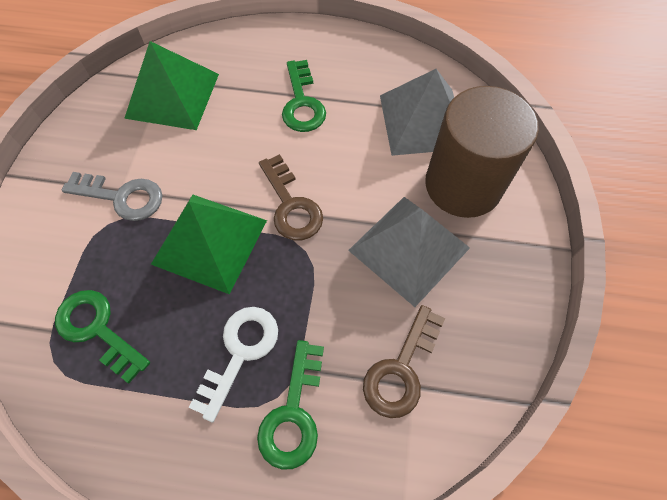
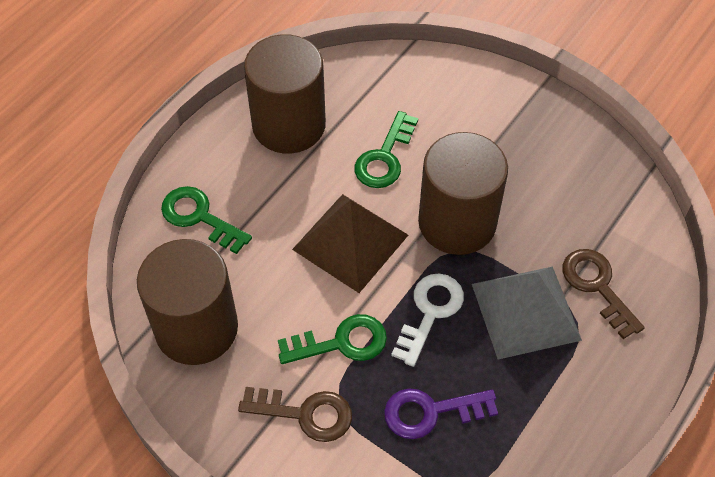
brown cylinder: [425,86,539,218] = 1 -> [137,239,238,365] [244,34,326,154] [418,132,508,255] = 3
brown pyramid: none = 0 -> [292,194,408,293] = 1
green pyramid: [124,41,219,130] [151,195,267,294] = 2 -> none = 0
grey key: [61,172,163,221] = 1 -> none = 0
grey pyramid: [348,197,470,307] [380,69,454,156] = 2 -> [472,266,582,360] = 1
purple key: none = 0 -> [384,389,498,439] = 1

